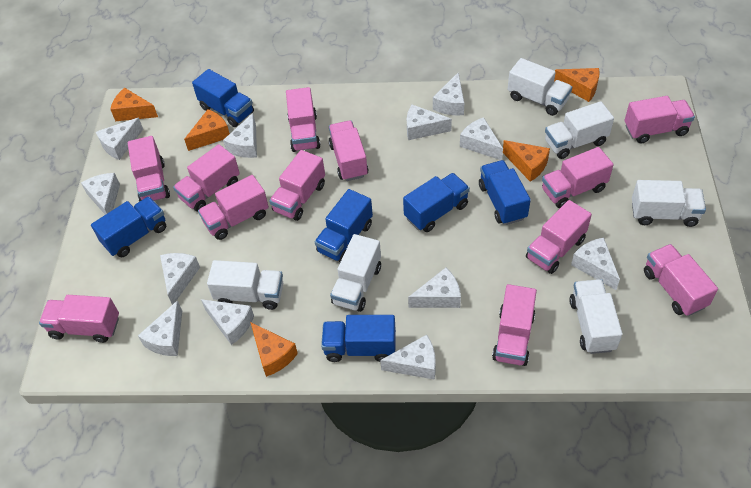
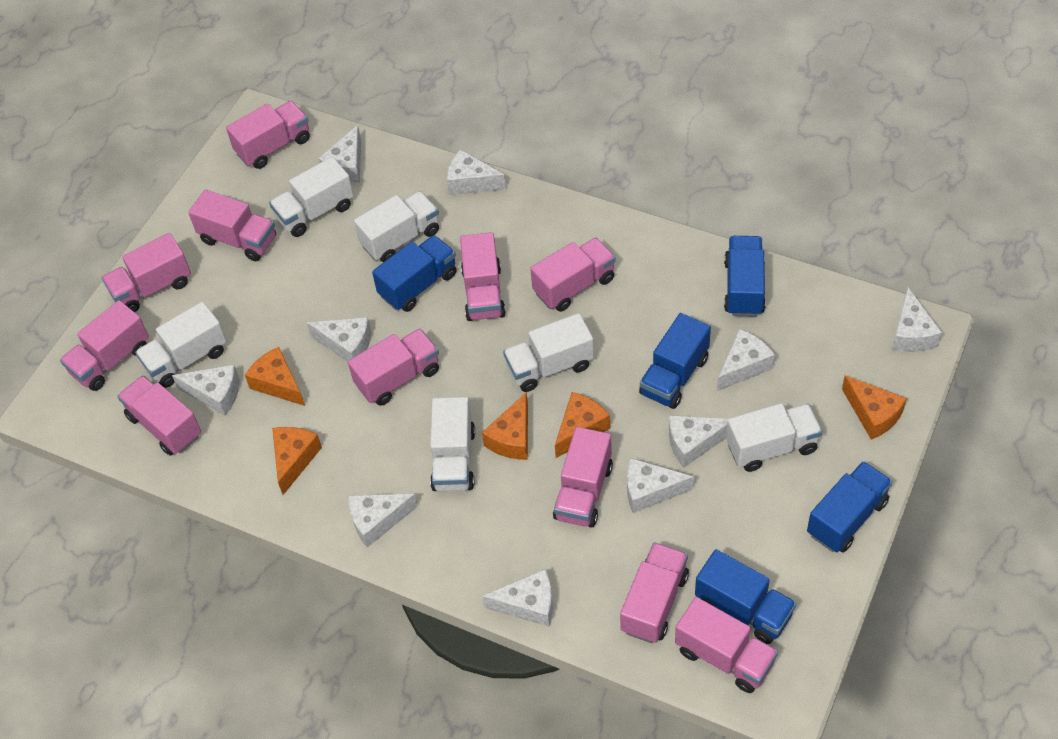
blue truck: [91,197,166,258] [192,69,254,127] [315,189,373,262] [321,315,396,362] [403,173,470,232] [479,160,531,225] = 6 -> [372,235,457,312] [639,313,711,409] [695,549,796,644] [724,236,766,317] [807,461,892,552] = 5
pink truck: [39,295,119,343] [128,136,170,202] [173,144,240,212] [198,175,269,240] [269,150,325,221] [286,87,320,152] [328,120,369,181] [492,284,537,366] [526,200,592,274] [542,147,614,208] [624,96,695,144] [644,244,718,316] = 12 -> [60,300,149,391] [102,233,191,312] [117,375,201,456] [188,190,276,261] [226,101,310,169] [348,328,439,406] [460,232,506,321] [530,238,616,312] [553,427,613,528] [620,542,689,643] [675,597,778,693] = 11
white cheese: [81,173,120,215] [96,118,143,160] [138,300,182,356] [160,253,200,305] [201,299,254,345] [223,113,257,158] [380,335,436,380] [407,105,452,140] [408,268,461,308] [433,72,464,115] [460,117,503,160] [571,237,620,290] = 12 -> [172,365,239,416] [307,317,371,362] [318,125,361,182] [349,494,418,548] [447,149,506,195] [482,569,553,627] [627,458,694,513] [669,415,728,467] [717,329,775,391] [892,288,942,352] = 10

